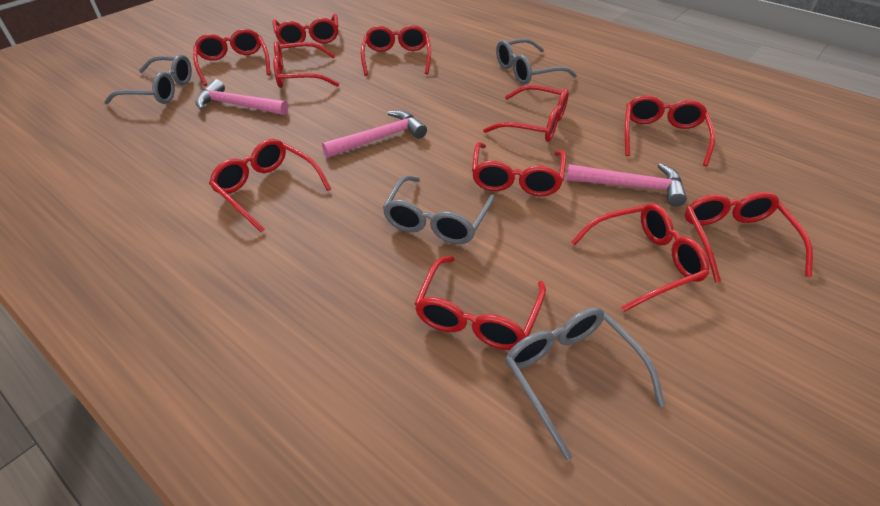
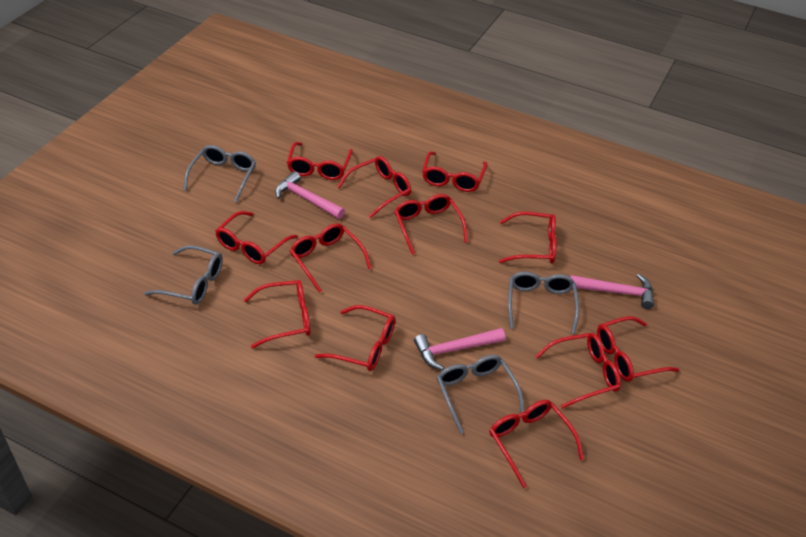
red glasses: [193,29,271,86] [209,139,331,232] [272,14,339,44] [273,41,339,88] [361,25,431,76] [414,256,546,350] [472,142,566,196] [483,85,569,142] [571,203,709,312] [625,95,715,166] [685,192,813,283] = 11 -> [215,211,298,264] [244,280,310,348] [287,142,353,180] [290,223,372,293] [315,305,395,371] [337,156,411,218] [394,194,468,255] [422,151,487,192] [490,400,584,488] [499,212,557,264] [535,333,621,409] [597,316,679,382] = 12

